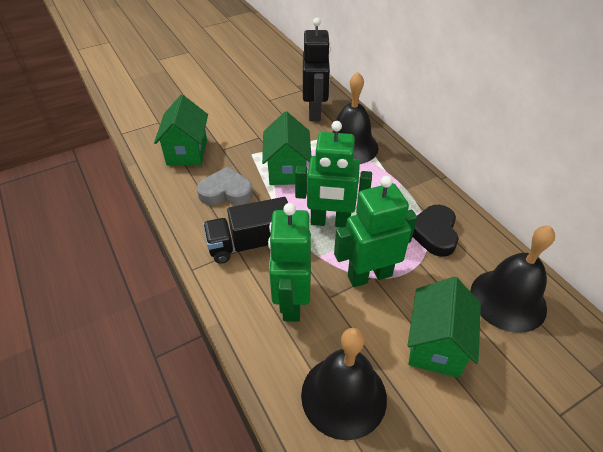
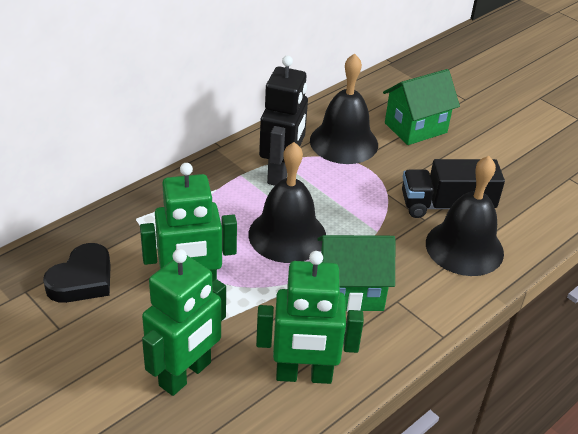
green house: [154,95,208,165] [262,111,312,185] [408,277,481,378] = 3 -> [317,235,395,312] [383,69,460,145] = 2
grey heart: [197,167,253,205] = 1 -> none = 0

